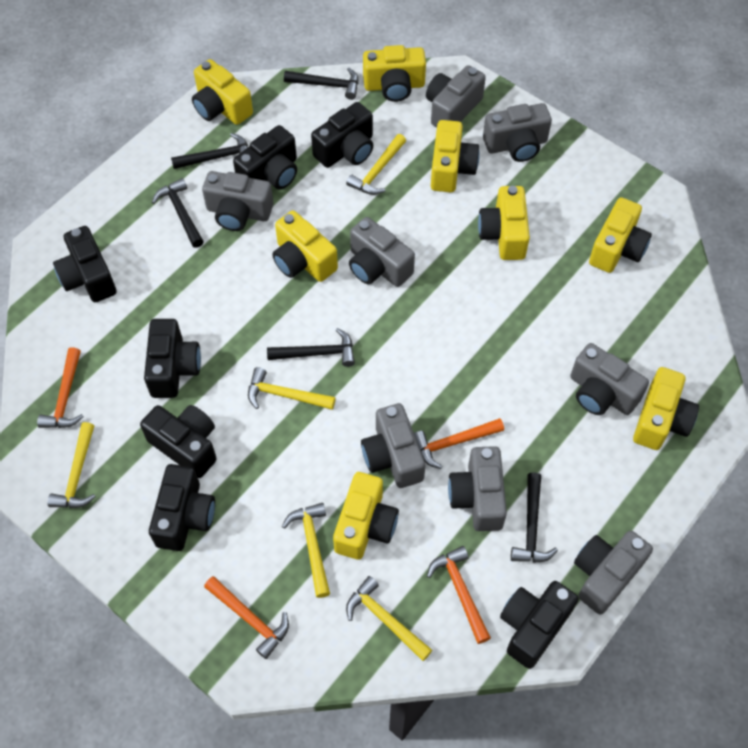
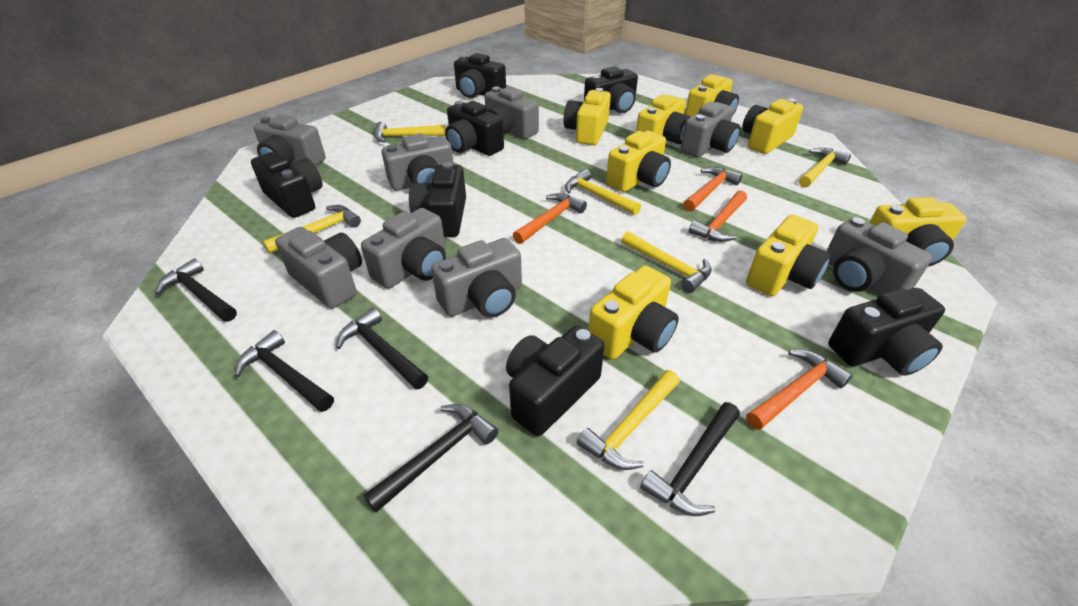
yellow hammer: [47,422,95,508] [248,367,336,410] [282,503,330,598] [346,134,406,195] [346,576,432,661] = 5 -> [263,205,361,254] [374,121,446,143] [565,169,641,215] [577,370,680,470] [621,231,712,293] [799,148,851,188] = 6

